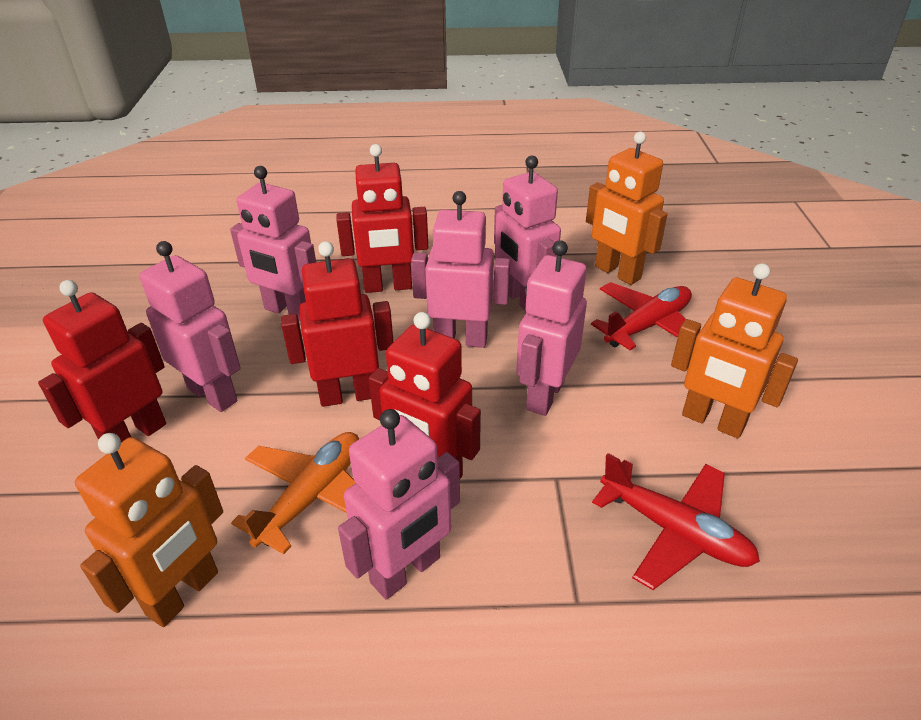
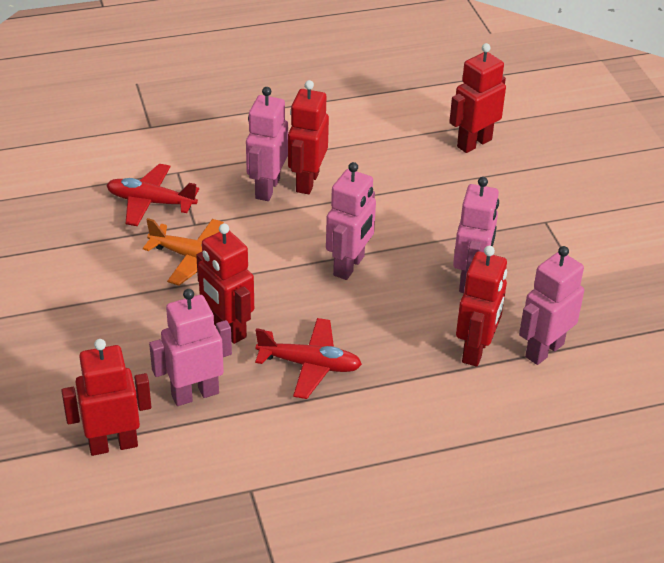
orange robot: [75,433,223,627] [586,132,667,285] [671,263,798,438] = 3 -> none = 0
pink robot: [139,241,241,412] [230,166,316,321] [338,409,460,599] [411,191,510,348] [494,156,561,311] [516,240,587,416] = 6 -> [149,289,232,406] [246,87,288,201] [326,162,376,280] [453,177,499,293] [519,246,584,365] = 5
red robot: [38,280,166,443] [281,241,393,407] [336,144,428,293] [369,312,481,479] = 4 -> [61,339,151,456] [196,224,254,344] [288,80,329,194] [449,43,506,153] [456,246,507,367] = 5

